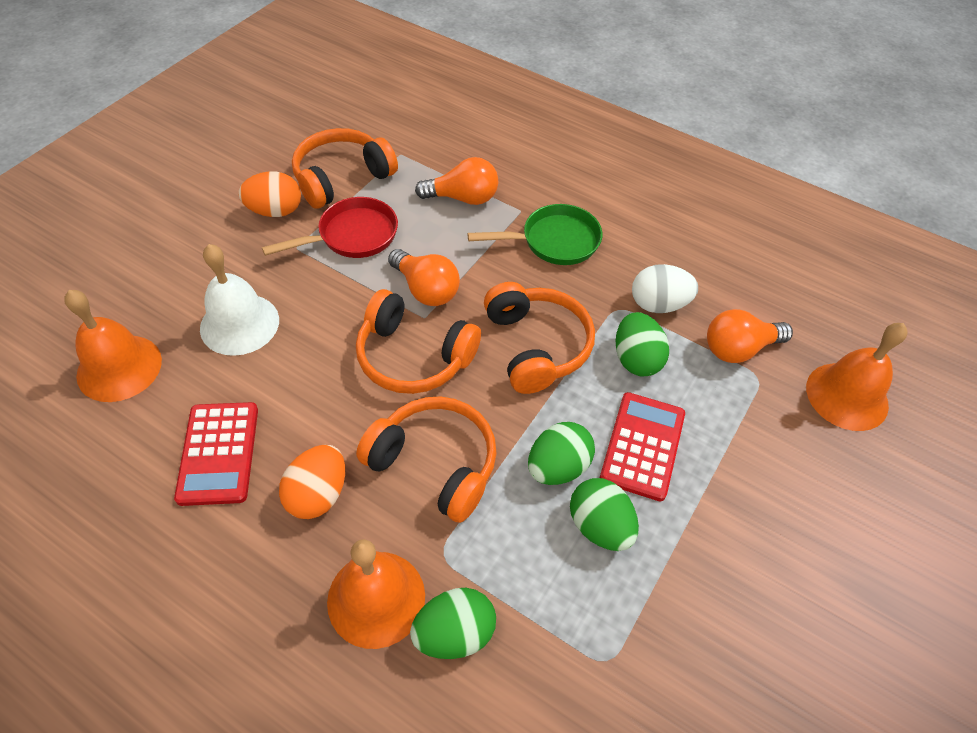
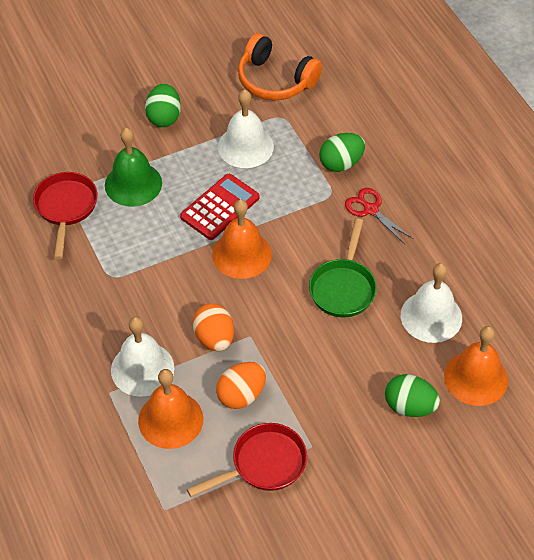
green bell: none = 0 -> [105,128,162,207] = 1
green egg: [410,588,496,659] [528,422,595,485] [570,478,639,551] [616,312,669,377] = 4 -> [145,83,181,127] [319,133,365,172] [385,374,440,417] = 3
orange headphones: [292,128,398,208] [356,289,481,394] [356,396,497,523] [484,282,595,394] = 4 -> [238,33,322,100] = 1
orange light bulb: [388,249,460,306] [415,157,498,205] [707,309,793,363] = 3 -> none = 0
red calculator: [174,402,258,506] [600,392,685,501] = 2 -> [180,174,260,240] = 1
red pan: [262,197,398,258] = 1 -> [33,172,98,259] [187,423,307,497] = 2
red scissors: none = 0 -> [345,188,414,244] = 1
white bell: [200,244,279,356] = 1 -> [111,317,174,397] [218,90,274,168] [401,263,462,343] = 3
white egg: [632,264,698,313] = 1 -> none = 0

